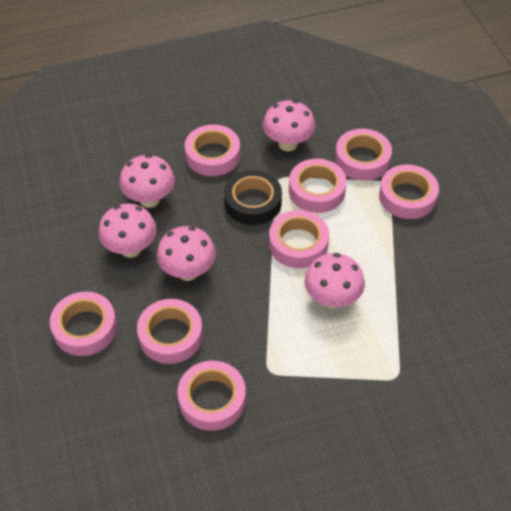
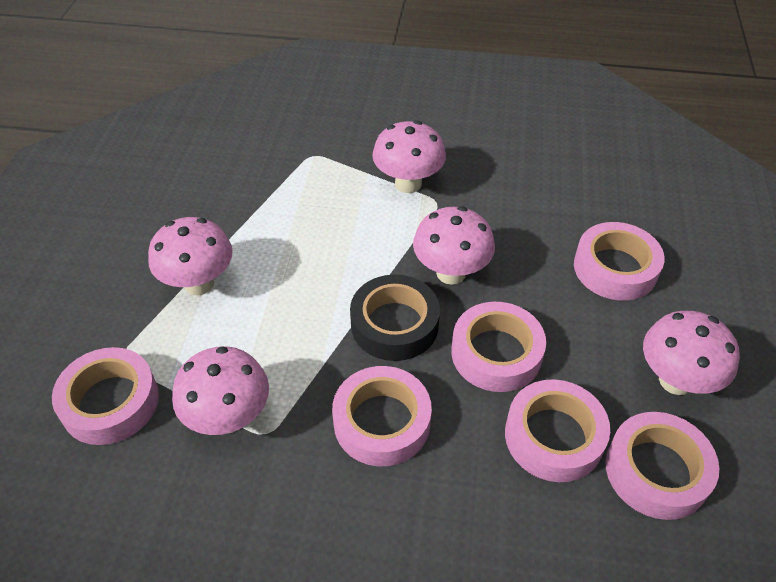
pink tape: [50,292,117,356] [137,299,203,364] [177,361,246,431] [185,125,240,176] [269,210,329,268] [289,159,347,213] [335,129,392,181] [379,164,439,219] = 8 -> [52,347,159,445] [332,366,432,466] [451,302,546,392] [505,379,610,482] [574,222,664,301] [605,412,719,520] = 6

